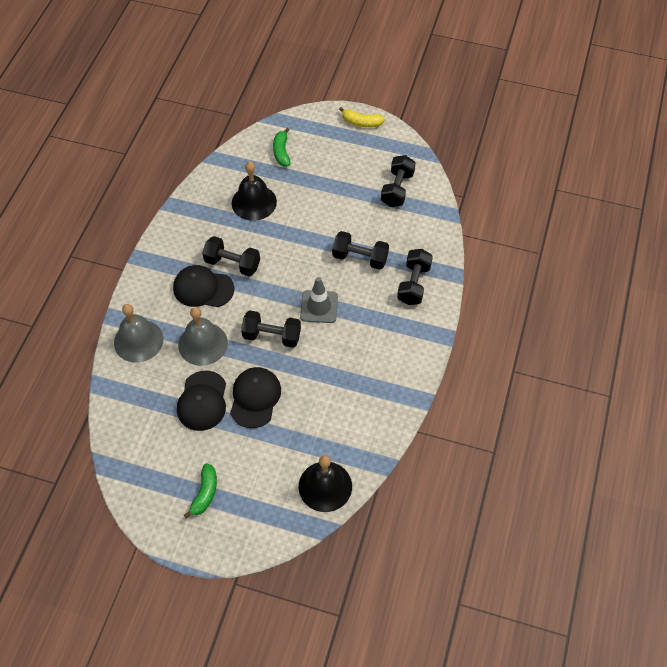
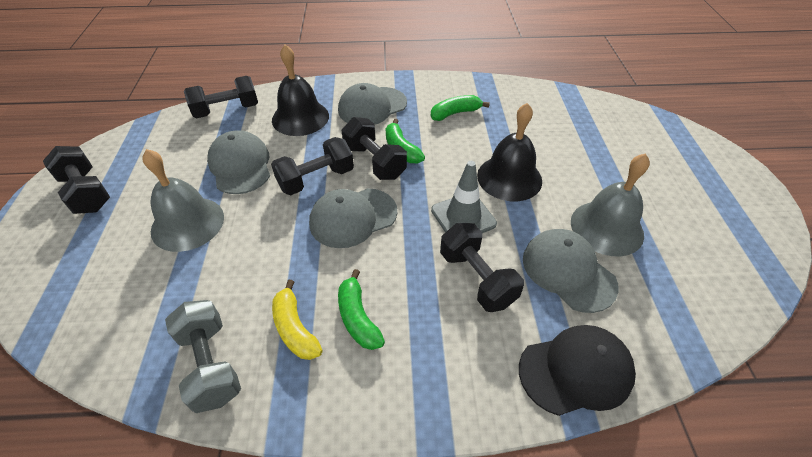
black cap: [173,265,235,307] [177,371,226,431] [230,367,281,428] = 3 -> [519,325,636,416] = 1
green banana: [184,463,217,519] [273,128,290,166] = 2 -> [338,269,385,350] [385,119,425,163] [431,95,490,121] = 3
grey cap: none = 0 -> [207,130,270,194] [309,188,397,248] [338,83,407,125] [523,229,619,313] = 4
grey dumbbell: none = 0 -> [165,300,241,413] = 1

